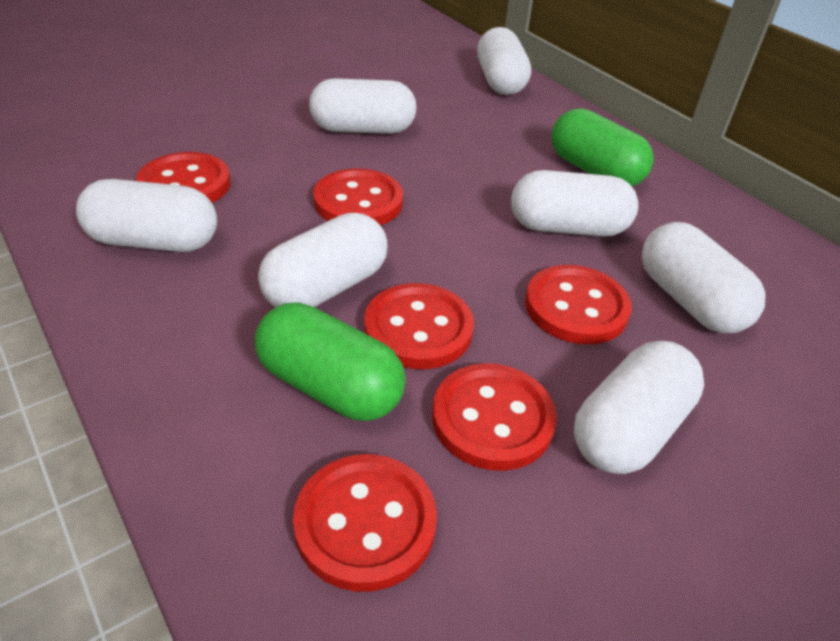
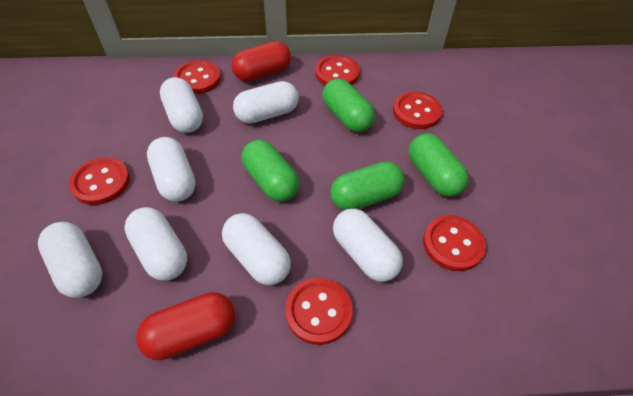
green capsule: [255,302,406,421] [551,108,654,186] = 2 -> [241,140,299,202] [322,79,375,132] [330,162,405,210] [409,133,469,197] = 4
red capsule: none = 0 -> [136,292,235,360] [231,41,291,82] = 2

